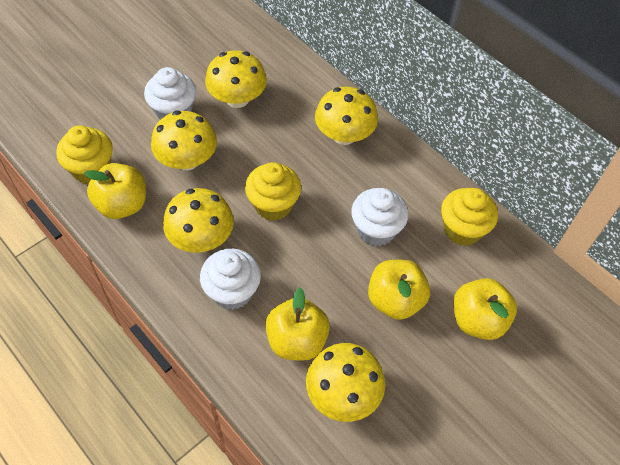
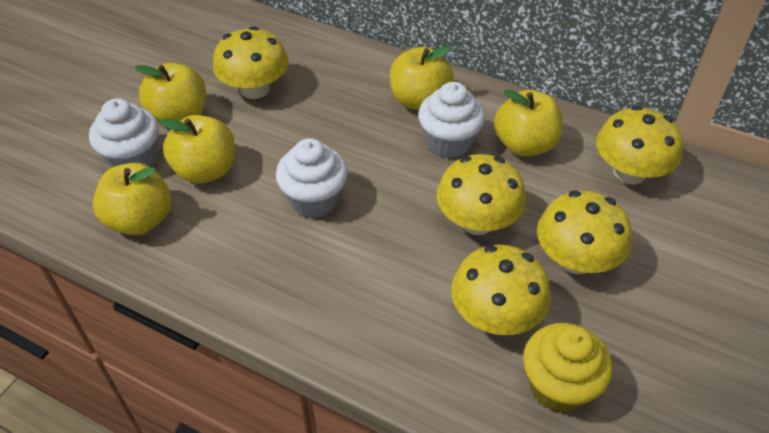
yellow apple: [84,163,146,219] [265,287,330,361] [368,260,430,320] [453,278,517,340] = 4 -> [93,163,171,235] [135,63,206,125] [159,115,235,184] [390,46,454,110] [494,89,563,156] = 5
yellow cupcake: [56,125,113,184] [245,162,301,221] [441,188,498,246] = 3 -> [523,323,612,413] = 1

